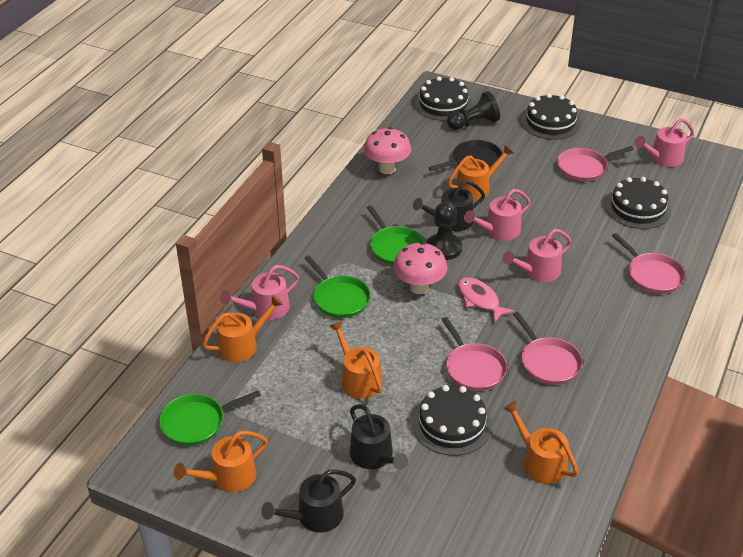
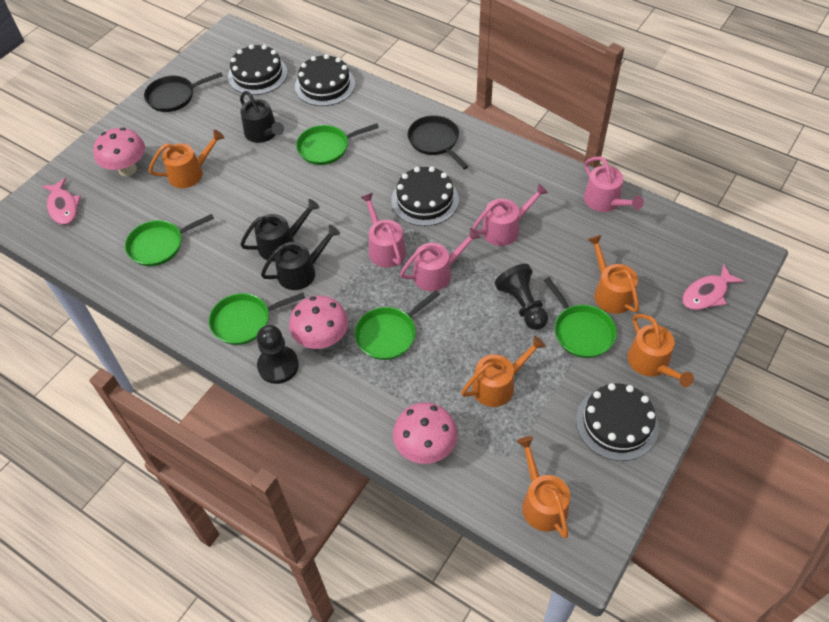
black pan: [428,140,502,171] = 1 -> [144,72,223,112] [408,115,469,169] = 2
green pan: [159,390,261,446] [305,255,371,318] [367,205,424,265] = 3 -> [125,214,214,266] [209,293,305,345] [296,123,379,165] [355,291,440,360] [544,277,617,358] = 5
pink fish: [458,277,515,323] = 1 -> [42,178,81,225] [682,264,744,310] = 2
pink mushroom: [364,127,411,174] [393,242,447,294] = 2 -> [93,128,145,176] [289,296,348,349] [393,402,458,464] = 3
pink pan: [441,317,507,391] [513,312,583,385] [557,146,634,181] [612,233,685,294] = 4 -> none = 0

